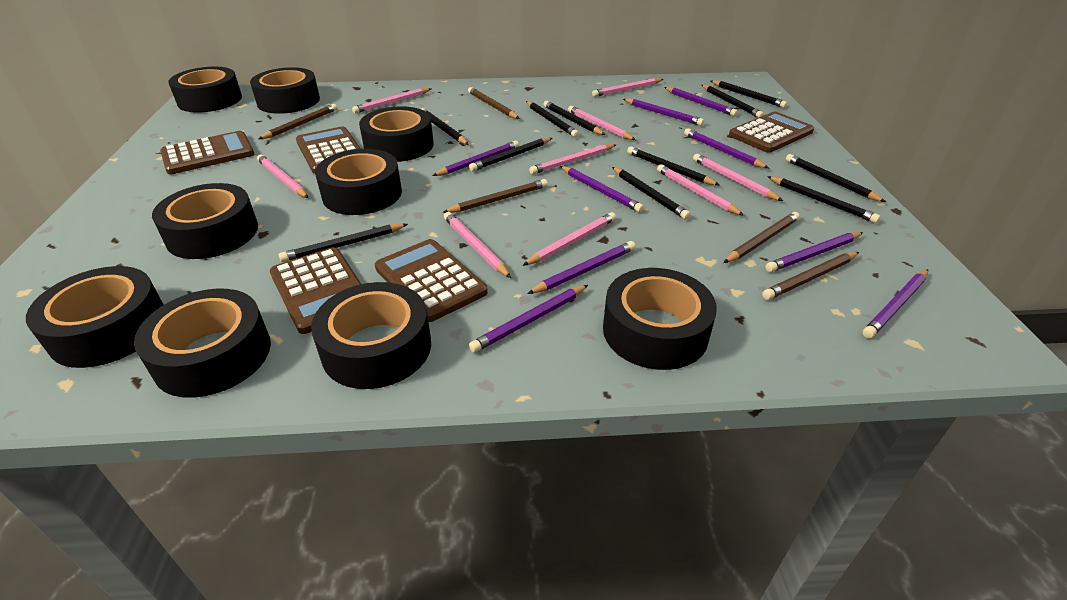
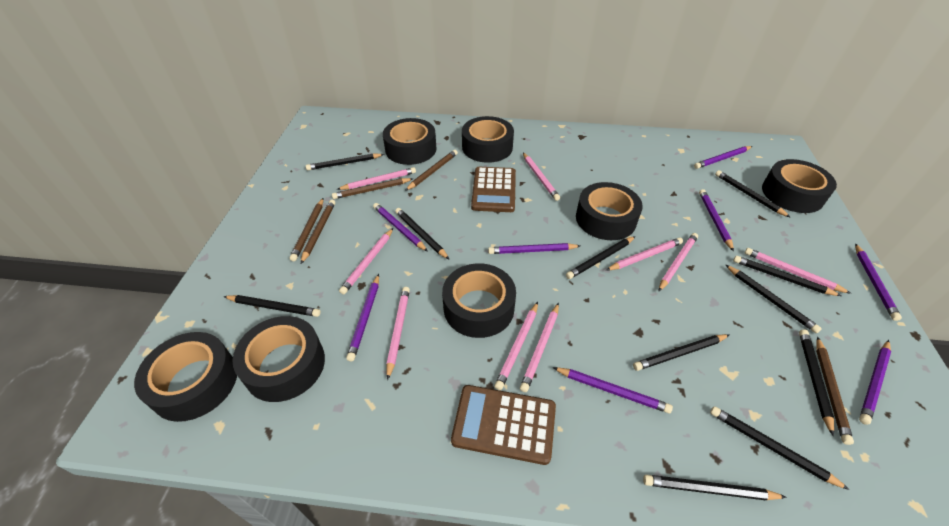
black tape: [26,266,164,368] [134,289,271,398] [152,183,258,259] [168,67,242,113] [250,67,320,114] [311,282,431,389] [315,149,402,215] [359,106,434,162] [603,268,717,370] = 9 -> [134,332,237,422] [232,316,325,402] [383,118,437,165] [442,263,516,338] [462,116,514,163] [576,182,643,240] [762,159,837,213] = 7
brown calculator: [160,131,254,174] [270,247,361,334] [296,126,361,174] [375,239,488,322] [729,112,814,153] = 5 -> [451,385,556,465] [471,167,516,212] = 2
purple pencil: [432,141,519,176] [469,285,588,353] [527,241,636,294] [560,166,644,213] [623,99,704,126] [664,87,738,116] [684,128,769,168] [765,232,863,272] [863,269,928,338] = 9 -> [346,274,379,361] [373,203,428,252] [488,243,580,254] [553,367,673,413] [694,146,753,169] [699,189,734,252] [855,244,902,321] [859,340,891,425] = 8

